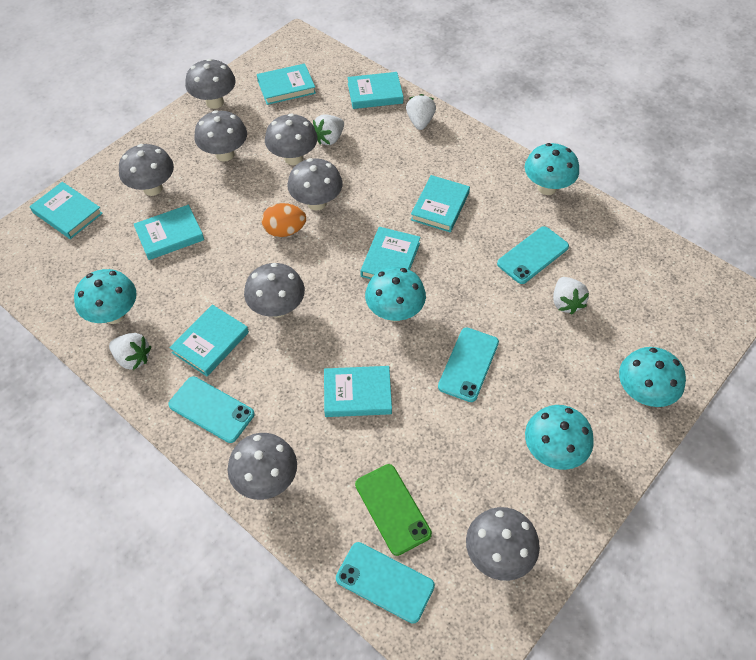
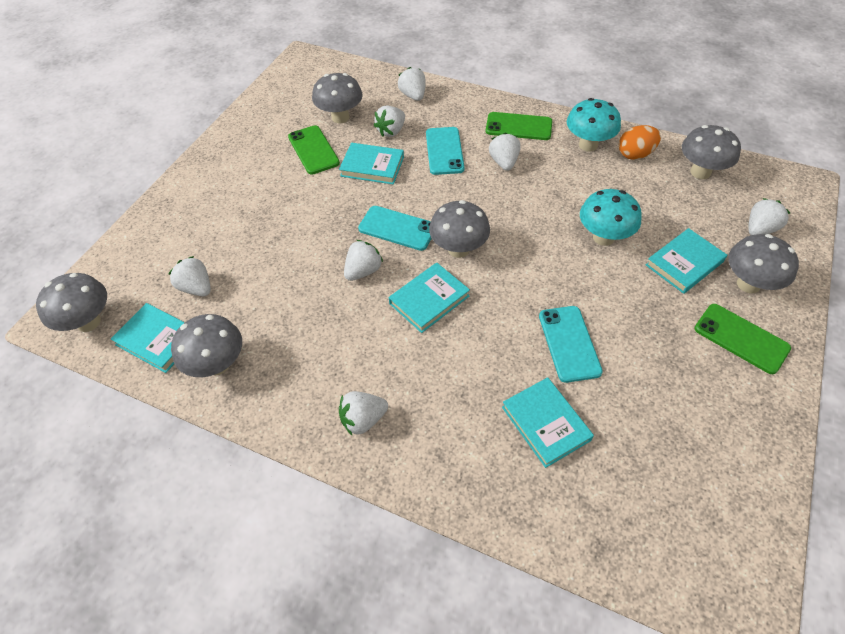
green phone: [355,464,432,556] = 1 -> [288,125,340,175] [486,112,552,140] [694,304,791,374] = 3
grey mushroom: [119,144,174,196] [185,58,236,109] [194,110,247,162] [228,433,297,500] [244,263,305,318] [265,113,318,165] [287,158,342,210] [466,507,540,581] = 8 -> [36,273,107,332] [171,314,242,377] [312,73,363,123] [429,200,490,258] [682,125,741,179] [728,234,799,294] = 6
turquoise book: [30,182,103,239] [134,205,204,260] [169,305,249,376] [257,63,316,105] [324,366,392,417] [347,72,403,109] [360,227,421,279] [411,175,470,232] = 8 -> [111,303,185,373] [339,143,404,185] [389,263,470,333] [502,377,594,468] [646,228,727,294] = 5
turquoise mushroom: [74,269,137,324] [365,267,426,322] [525,143,579,195] [525,405,594,470] [619,347,686,407] = 5 -> [567,98,621,152] [580,189,642,246] = 2
turquoise phone: [168,376,255,443] [336,542,435,624] [438,328,499,402] [497,226,569,284] = 4 -> [358,206,432,251] [426,127,464,175] [539,306,603,383] = 3
white strawberry: [109,333,151,370] [313,115,344,145] [406,94,436,130] [553,277,589,315] = 4 -> [169,256,211,296] [339,391,388,435] [344,240,383,281] [374,106,405,137] [398,67,426,101] [489,133,521,171] [748,198,790,235] = 7

